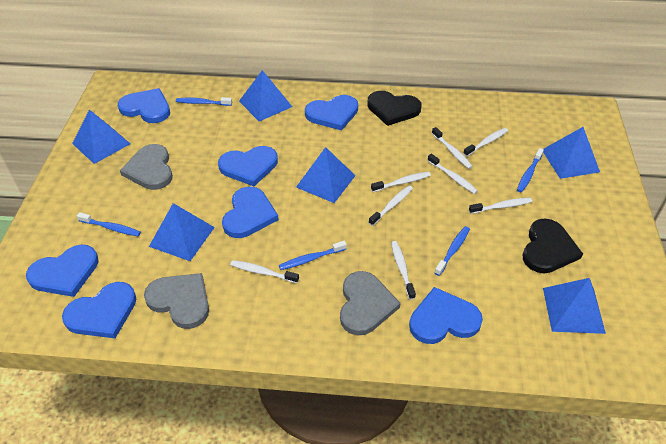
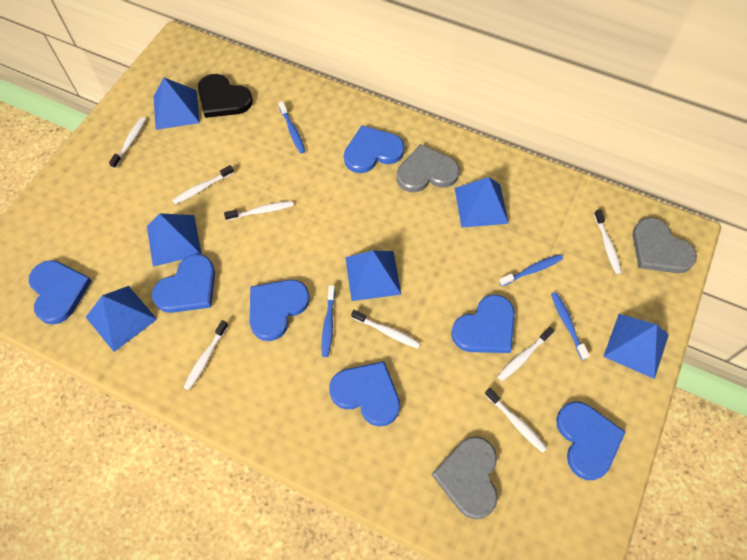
black heart: [367,91,421,126] [523,218,583,273] = 2 -> [198,74,253,118] = 1
blue toothbrush: [77,212,141,236] [176,97,232,106] [279,241,347,270] [434,226,470,276] [517,148,544,193] = 5 -> [279,101,305,154] [322,285,335,357] [499,254,563,286] [551,292,590,360] = 4

